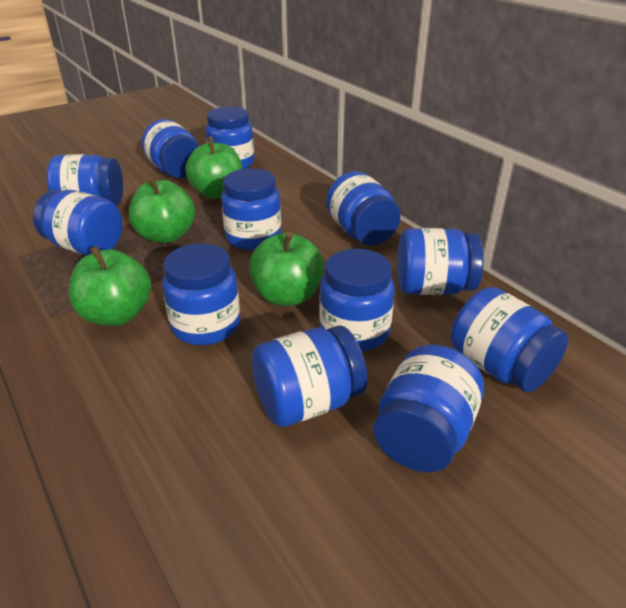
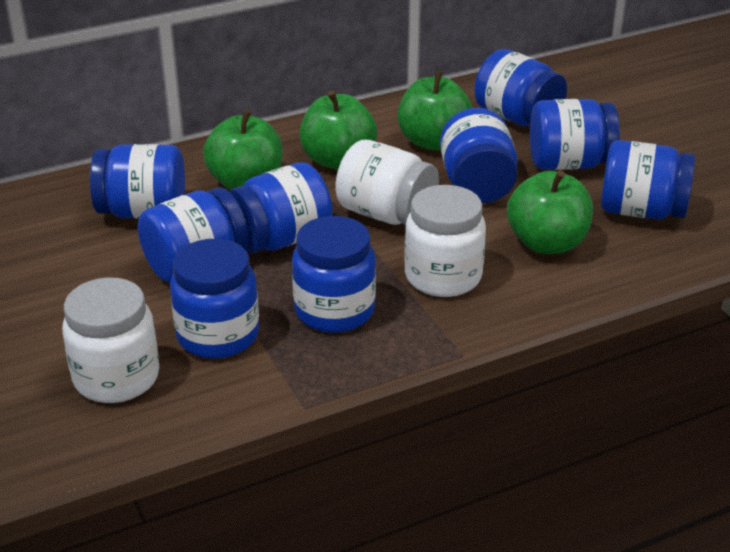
blue jar: [33,190,122,255] [47,154,123,205] [142,119,199,178] [162,243,240,345] [206,107,254,169] [221,168,281,250] [251,325,367,427] [319,249,395,352] [326,171,400,245] [374,345,484,472] [397,228,484,295] [451,287,568,392] = 12 -> [90,144,185,219] [138,187,249,283] [170,239,259,359] [229,162,333,253] [292,216,376,333] [440,108,517,203] [474,49,567,126] [530,99,620,170] [601,140,695,220] = 9
white jar: none = 0 -> [62,277,159,403] [335,140,439,225] [404,185,486,297] = 3

